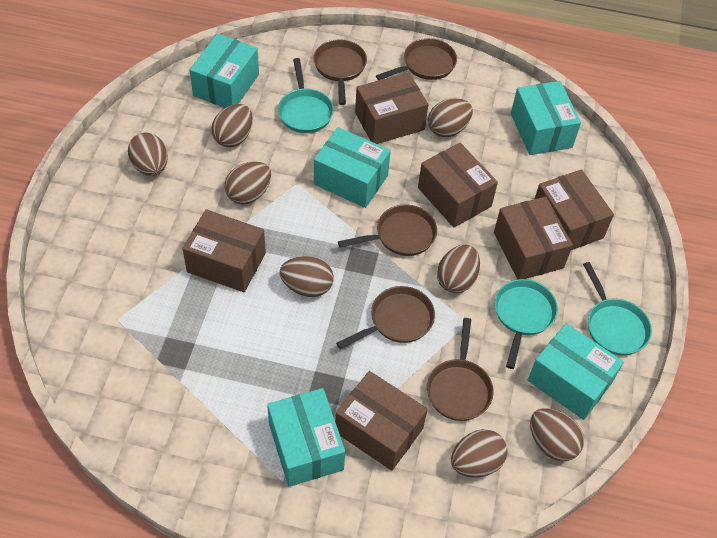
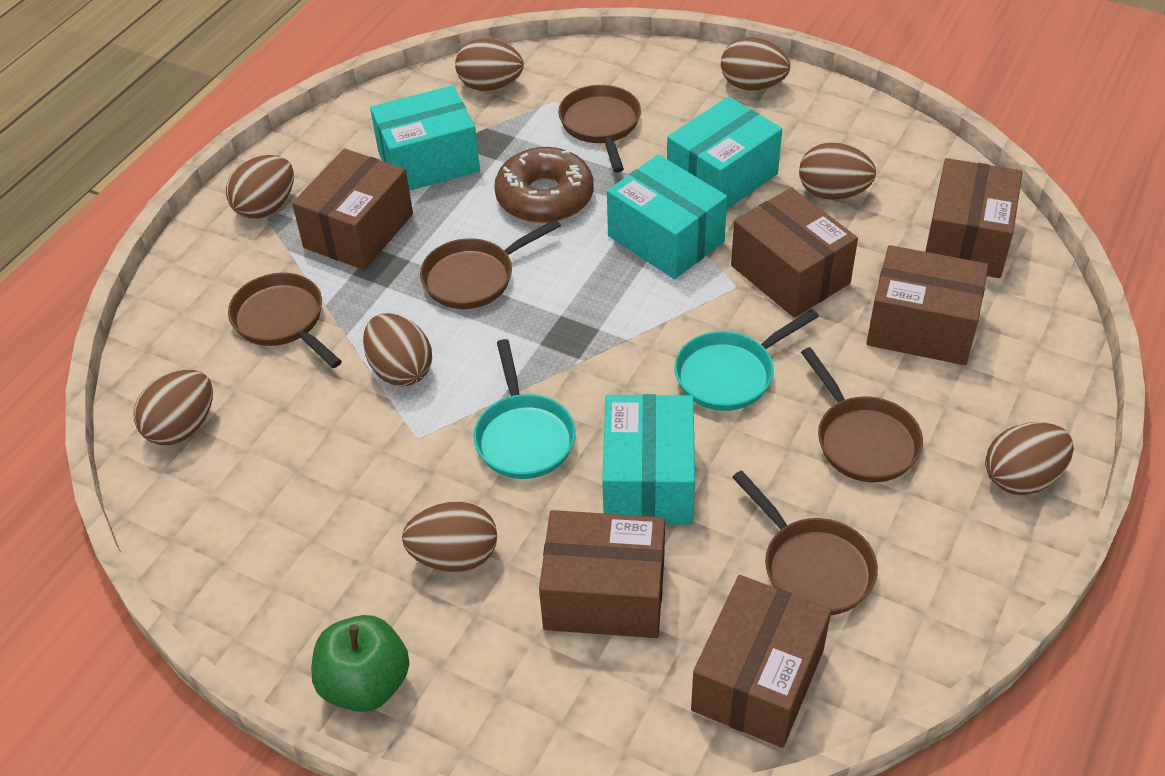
brown donut: none = 0 -> [494,147,594,223] = 1
green apple: none = 0 -> [311,615,410,712] = 1
turquoise box: [190,34,259,108] [267,388,345,487] [314,127,391,208] [511,81,581,155] [528,323,624,420] = 5 -> [370,85,480,191] [602,394,695,525] [607,155,727,279] [667,97,782,209] = 4
turquoise pan: [278,58,334,133] [495,279,558,369] [583,262,652,356] = 3 -> [473,339,576,479] [674,309,819,411] = 2

